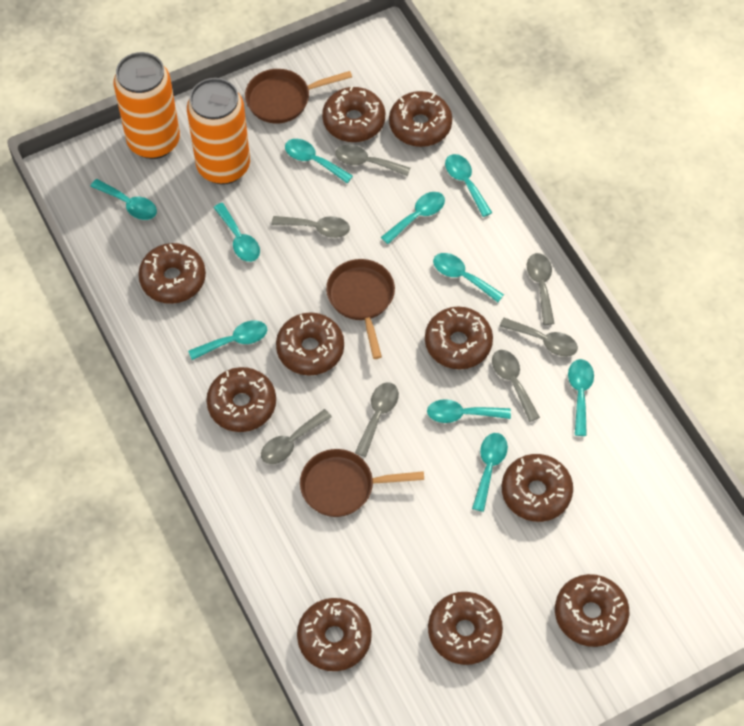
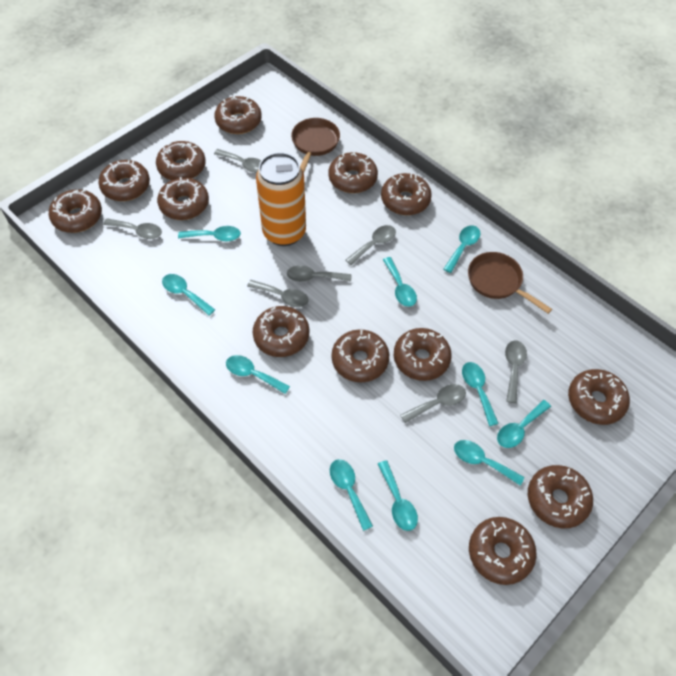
brown donut: [138,243,206,304] [206,367,276,432] [276,312,344,375] [297,598,372,671] [322,86,385,142] [389,91,452,147] [425,307,493,369] [428,592,503,665] [502,454,573,522] [555,574,629,647] = 10 -> [49,189,102,233] [98,160,150,201] [156,141,206,180] [157,177,209,220] [214,96,262,134] [253,306,309,357] [328,152,378,193] [332,329,389,382] [381,173,432,215] [394,328,452,381] [469,517,537,585] [528,465,593,529] [568,369,630,425] = 13
brown pan: [245,69,352,123] [300,449,424,517] [326,259,395,359] = 3 -> [291,118,340,173] [468,252,552,314] = 2
orange can: [114,52,180,159] [187,78,250,185] = 2 -> [256,152,306,246] = 1

